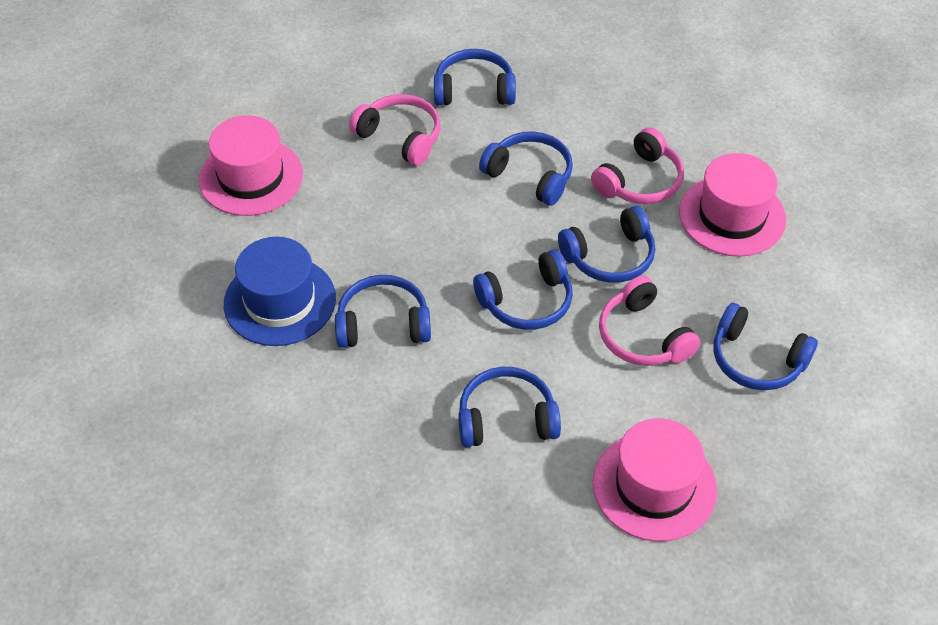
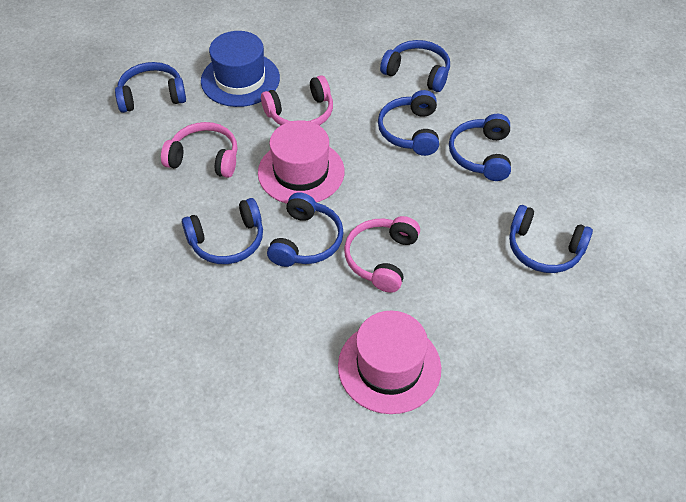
pink hat: [199,115,303,216] [593,418,717,542] [679,153,786,257] = 3 -> [258,120,345,204] [338,311,441,414] = 2

